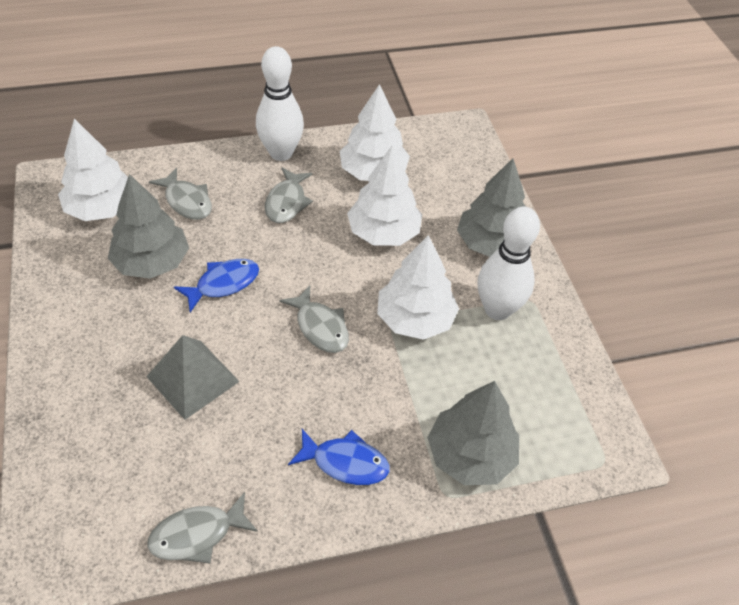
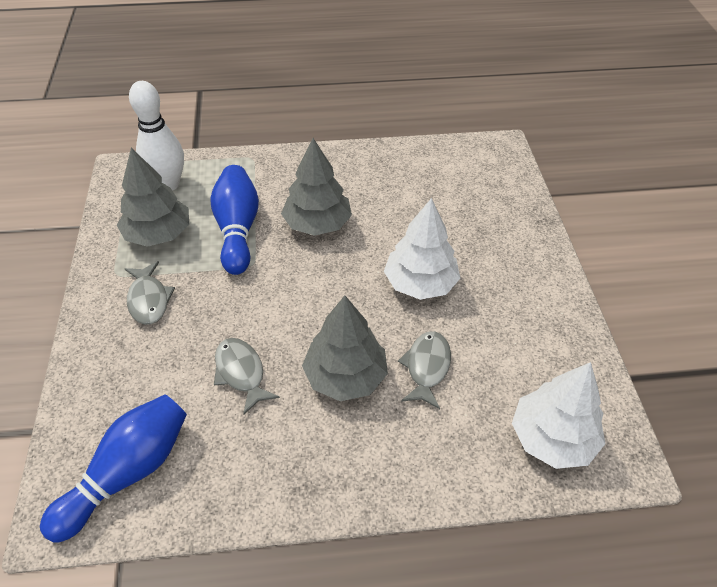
blue bowling pin: none = 0 -> [40,394,187,543] [210,165,259,275] = 2
blue fish: [174,259,259,312] [288,429,390,485] = 2 -> none = 0
grey fish: [147,492,258,564] [149,168,212,220] [265,168,313,223] [279,286,349,353] = 4 -> [125,261,175,325] [214,338,280,414] [398,331,451,409] = 3
grey pyramid: [146,335,240,420] = 1 -> none = 0
white bowling pin: [256,46,304,161] [478,207,540,320] = 2 -> [129,81,184,191] = 1
white tree: [58,119,128,221] [340,84,410,181] [347,146,422,246] [377,235,459,340] = 4 -> [384,198,460,300] [512,362,606,469] = 2

